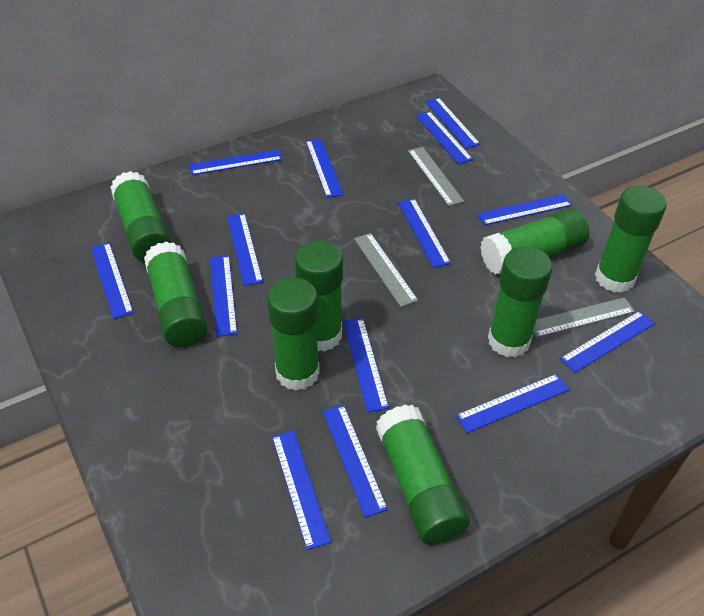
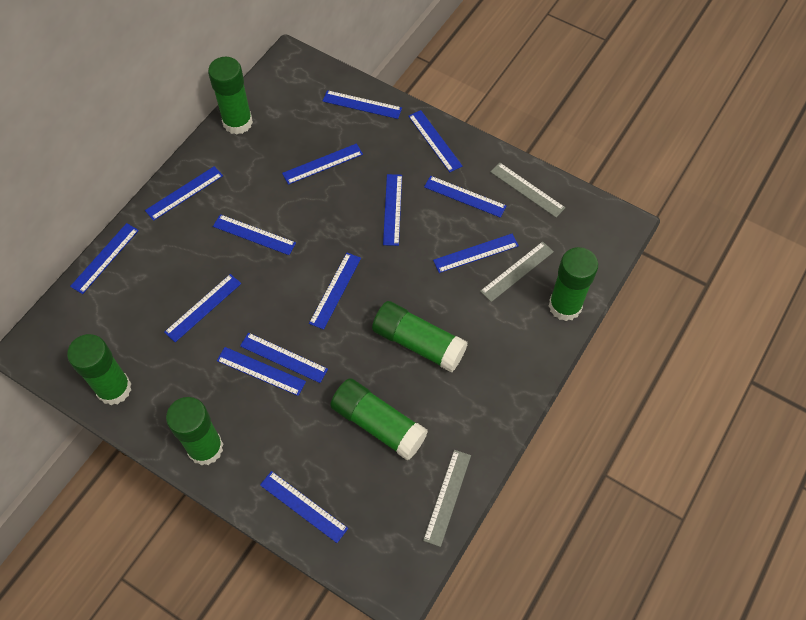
green glue stick: [110,171,172,262] [144,242,208,347] [267,277,320,391] [295,240,343,351] [376,405,470,545] [480,208,589,275] [488,246,552,358] [595,185,667,293] = 8 -> [67,334,131,405] [166,397,223,466] [208,57,253,135] [330,378,428,460] [372,301,468,372] [549,247,598,321] = 6

